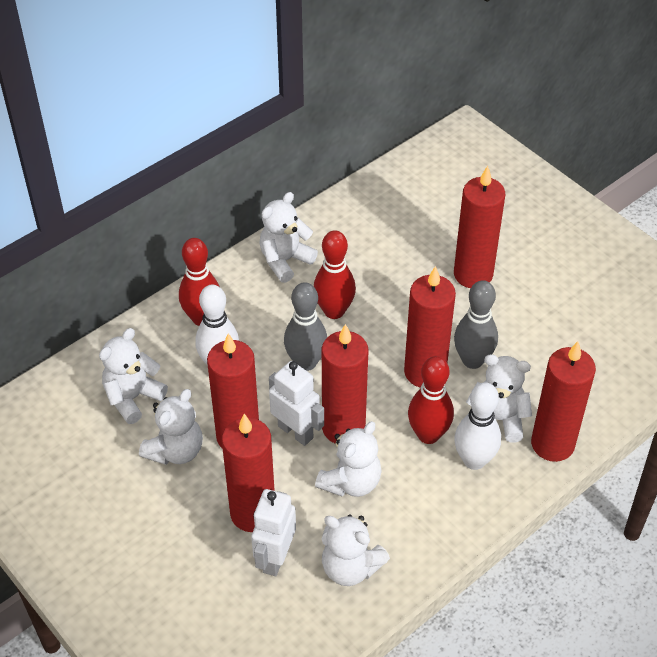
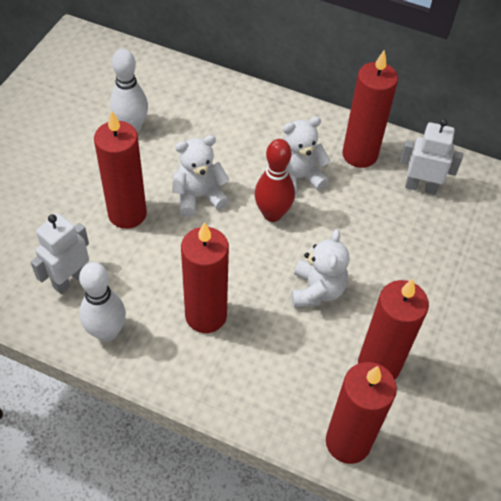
grey bowling pin: [284,282,327,371] [454,280,498,369] = 2 -> none = 0
red bowling pin: [179,238,220,326] [314,230,356,319] [408,356,454,444] = 3 -> [255,139,295,222] = 1
red candle: [207,333,259,449] [222,414,275,532] [322,324,368,444] [404,266,456,388] [454,166,505,288] [531,341,596,462] = 6 -> [94,111,147,229] [181,222,229,333] [326,362,397,464] [342,50,398,168] [358,279,429,380] = 5
white teddy bear: [99,328,168,424] [139,389,203,465] [259,192,318,283] [315,421,382,497] [322,514,390,586] [466,354,532,443] = 6 -> [172,135,229,217] [283,117,330,196] [291,229,349,307] = 3

